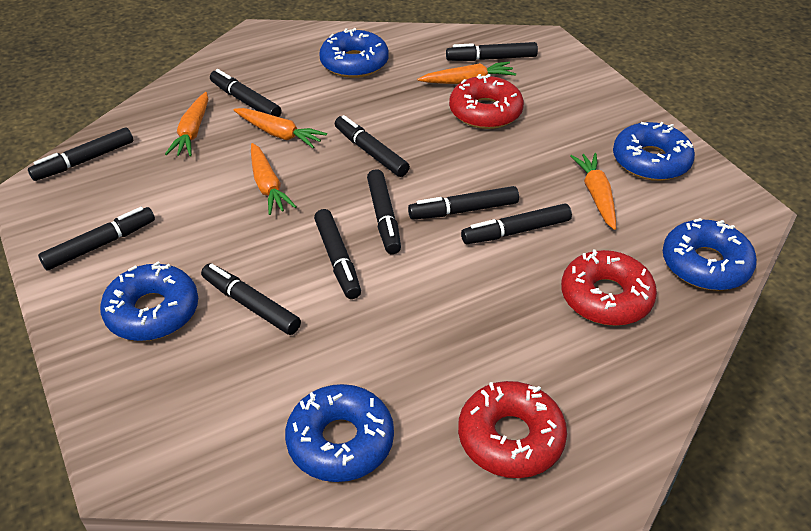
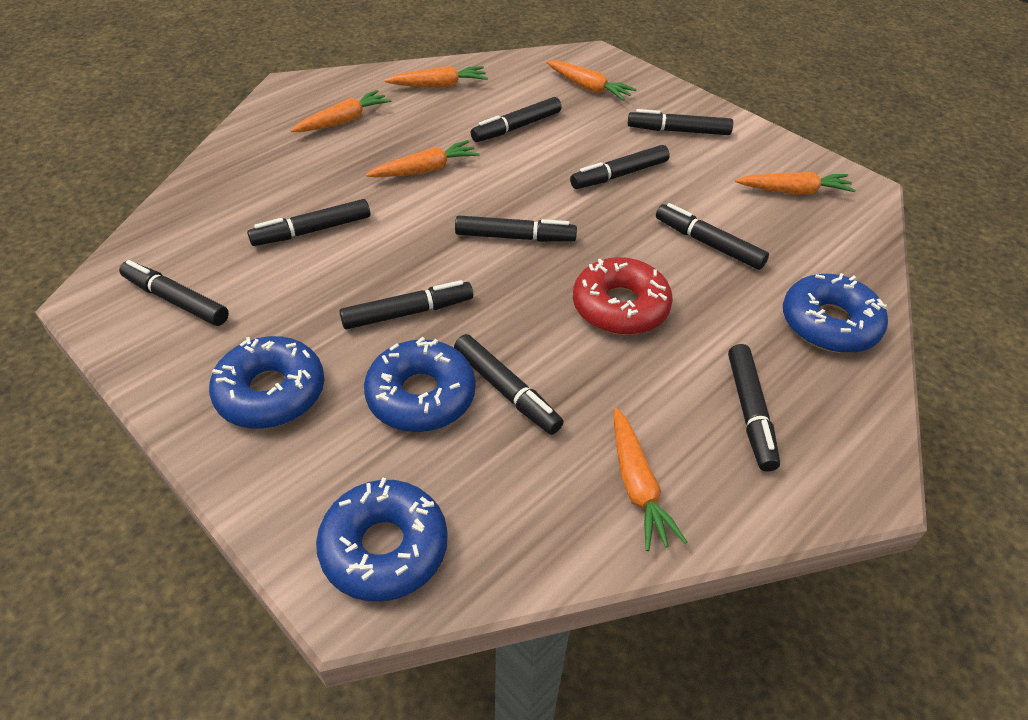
blue donut: [100,261,198,341] [285,384,394,482] [319,28,389,78] [613,122,695,181] [663,218,757,290] = 5 -> [209,336,324,429] [316,478,448,602] [364,337,476,432] [783,273,888,353] = 4
orange carrot: [165,92,208,156] [234,108,327,148] [251,143,296,215] [417,62,516,84] [570,153,616,230] = 5 -> [290,90,392,132] [366,140,479,177] [385,66,488,88] [546,60,637,101] [614,408,687,551] [735,172,856,194] = 6
red donut: [449,74,524,129] [458,381,567,478] [561,250,657,326] = 3 -> [573,257,673,335] = 1

